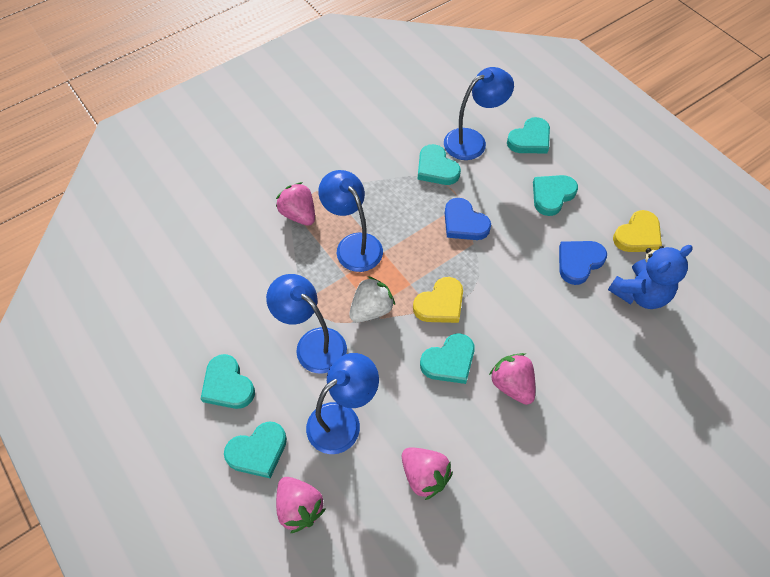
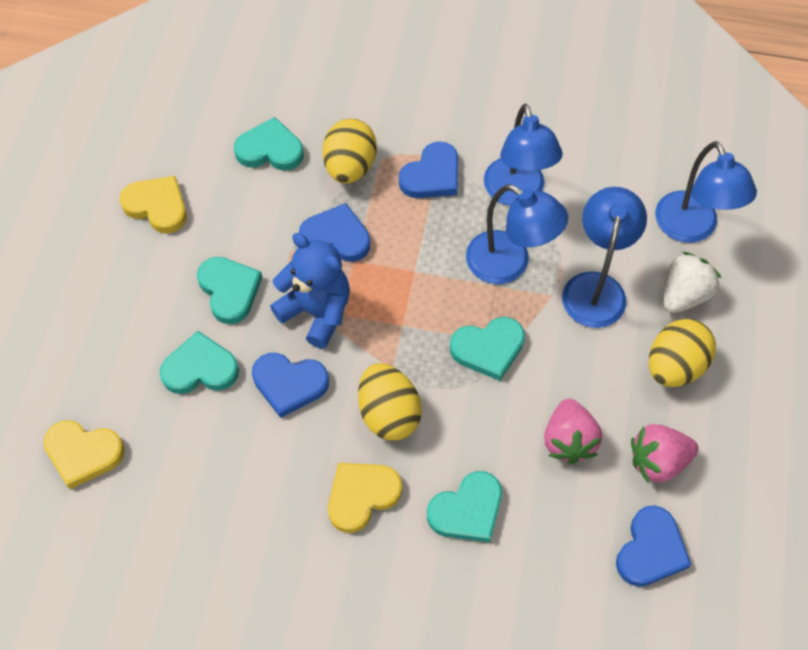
blue heart: [445,198,491,240] [559,241,607,285] = 2 -> [252,353,329,418] [299,203,370,262] [399,141,458,198] [616,505,692,587] = 4
pink strawberry: [276,182,315,226] [276,477,325,533] [402,447,453,500] [489,353,535,405] = 4 -> [544,398,602,464] [631,424,699,484] = 2
turquoise heart: [201,354,255,409] [224,421,287,478] [417,144,461,185] [420,333,475,384] [507,117,550,153] [533,175,578,216] = 6 -> [160,331,239,394] [197,257,263,324] [234,117,304,171] [427,471,502,543] [450,317,525,381] = 5
yellow egg: none = 0 -> [323,119,377,184] [358,363,422,440] [649,319,716,387] = 3
yellow heart: [413,277,463,323] [613,210,662,252] = 2 -> [43,420,125,489] [120,176,187,233] [328,463,402,533] = 3

